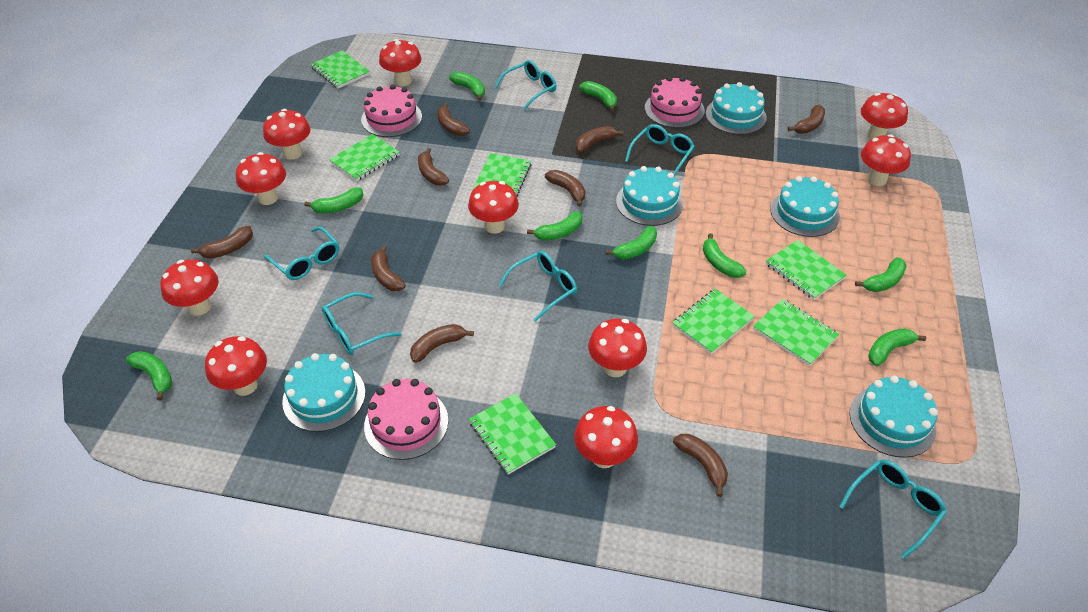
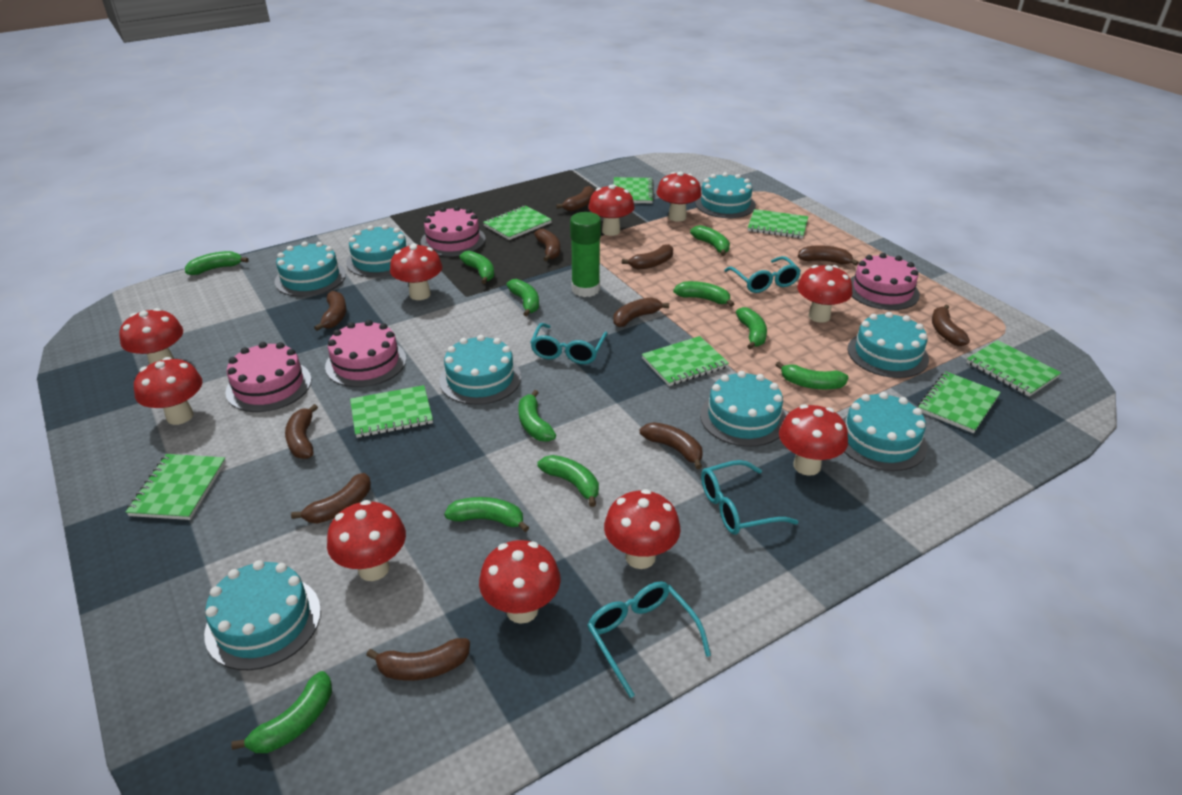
brown banana: [191,226,253,259] [371,245,406,291] [410,324,474,363] [418,148,449,185] [437,103,470,136] [545,170,585,207] [576,126,623,152] [673,434,728,497] [788,105,825,134] = 9 -> [285,404,318,459] [291,473,371,523] [314,291,346,331] [366,638,470,681] [534,229,560,261] [556,186,595,211] [614,297,669,327] [622,244,673,269] [640,422,703,469] [798,245,859,265] [932,305,970,346] = 11
green banana: [126,351,172,400] [304,188,363,213] [449,71,485,101] [527,211,583,241] [579,81,617,111] [606,226,657,260] [703,233,747,278] [855,257,907,292] [868,329,926,366] = 9 -> [185,251,249,275] [231,671,332,753] [444,497,529,532] [459,251,494,284] [507,279,539,316] [518,390,556,442] [537,455,599,507] [673,281,734,307] [690,225,730,256] [736,307,767,350] [776,362,849,389] = 11
green glue stick: none = 0 -> [570,212,601,297] = 1
green notebook: [310,50,370,88] [329,134,400,181] [469,393,556,475] [473,153,531,196] [672,289,755,354] [753,299,839,366] [766,240,847,300] = 7 -> [126,454,226,520] [350,385,433,438] [483,205,552,240] [614,177,654,203] [642,336,729,386] [748,209,808,239] [918,372,1001,433] [967,340,1061,396] = 8
pink cake: [361,84,422,137] [364,379,448,460] [645,76,705,128] = 3 -> [225,342,311,412] [325,320,406,387] [421,206,486,257] [850,253,920,310] = 4
turquoise cake: [282,353,365,432] [616,166,683,226] [706,82,767,135] [770,176,840,237] [850,376,938,458] = 5 -> [204,560,321,670] [274,242,346,297] [346,225,407,278] [439,335,521,405] [695,172,756,218] [700,371,786,447] [843,392,928,471] [848,312,929,378] = 8
turquoise glasses: [264,226,339,280] [322,292,402,355] [494,60,557,110] [498,251,577,322] [625,124,695,176] [839,460,947,558] = 6 -> [530,323,608,364] [587,581,711,698] [701,460,798,535] [724,256,801,293] = 4

